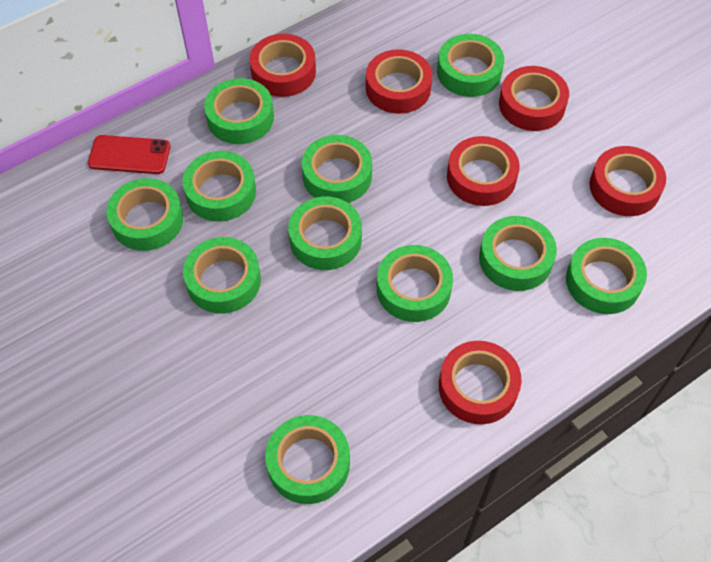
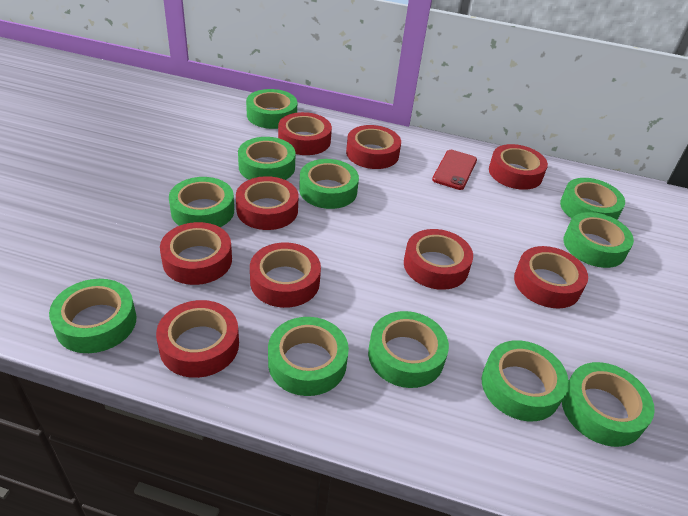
red tape: [250,34,316,97] [366,49,432,114] [439,341,522,424] [447,136,520,206] [499,66,569,131] [590,146,666,216] = 6 -> [156,300,239,378] [160,222,232,285] [236,176,298,230] [250,242,321,308] [278,112,332,155] [346,125,401,169] [404,229,473,290] [489,144,548,190] [514,246,588,309] = 9

